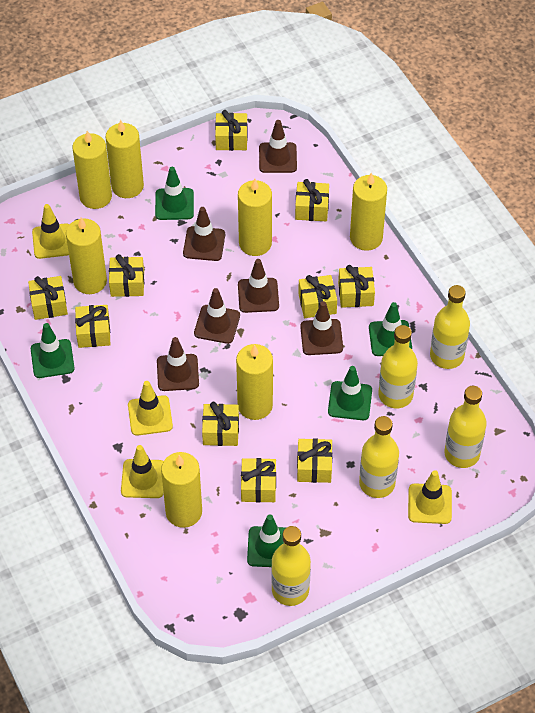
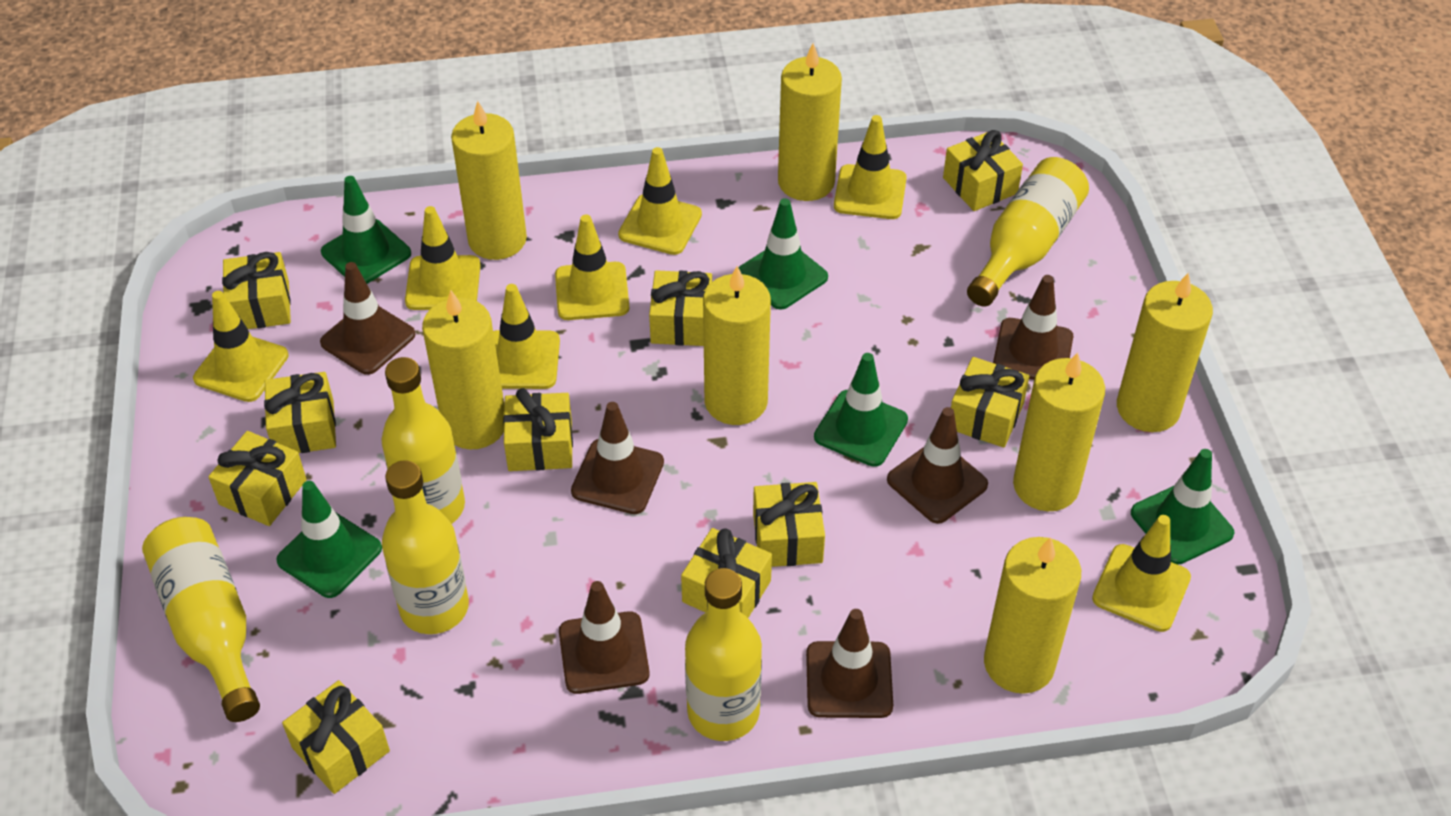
yellow traffic cone: [32,204,69,259] [121,445,164,498] [128,381,173,436] [408,470,452,524] = 4 -> [193,291,289,402] [405,206,481,310] [493,284,560,389] [555,215,629,320] [618,147,702,255] [834,115,907,219] [1092,515,1191,632] = 7

